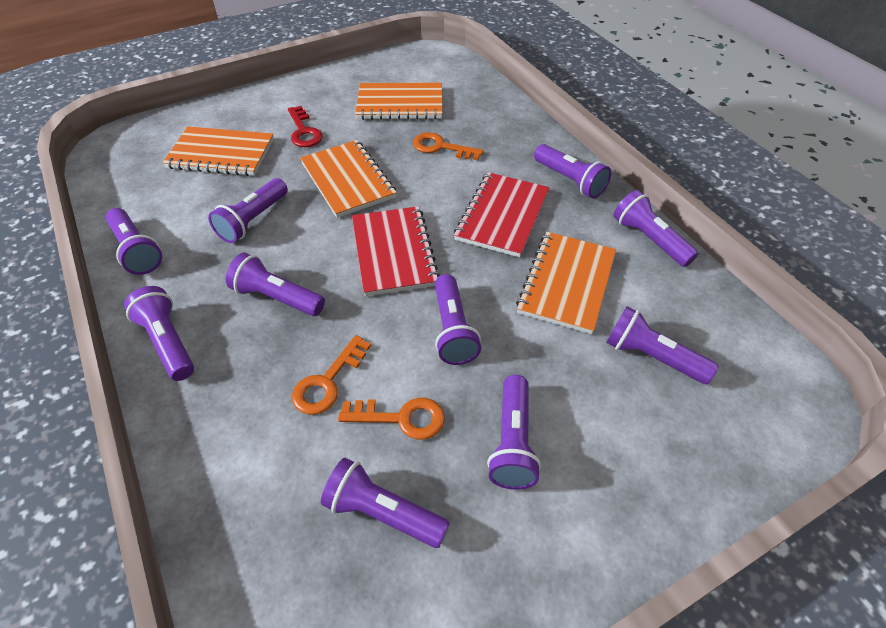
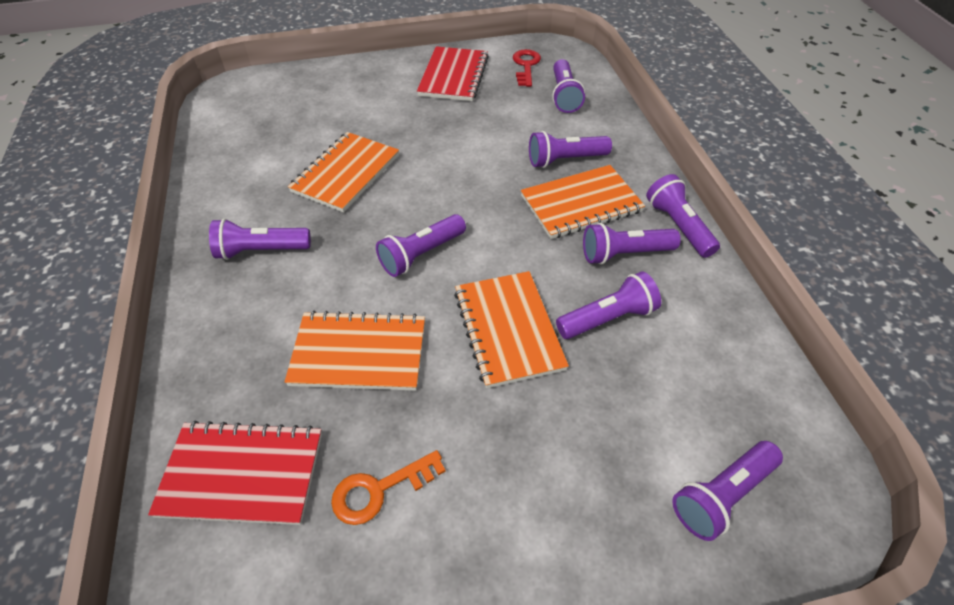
orange key: [292,335,371,415] [338,398,445,440] [413,132,484,160] = 3 -> [331,450,446,525] = 1
purple flashlight: [106,208,162,275] [124,286,194,381] [208,178,288,243] [226,253,325,316] [321,458,450,548] [435,274,481,365] [487,375,541,490] [534,144,611,199] [606,306,719,384] [613,190,699,267] = 10 -> [209,218,311,260] [376,214,466,277] [529,131,612,168] [552,59,585,113] [556,271,661,339] [583,223,681,264] [646,174,720,258] [672,441,783,541] = 8

